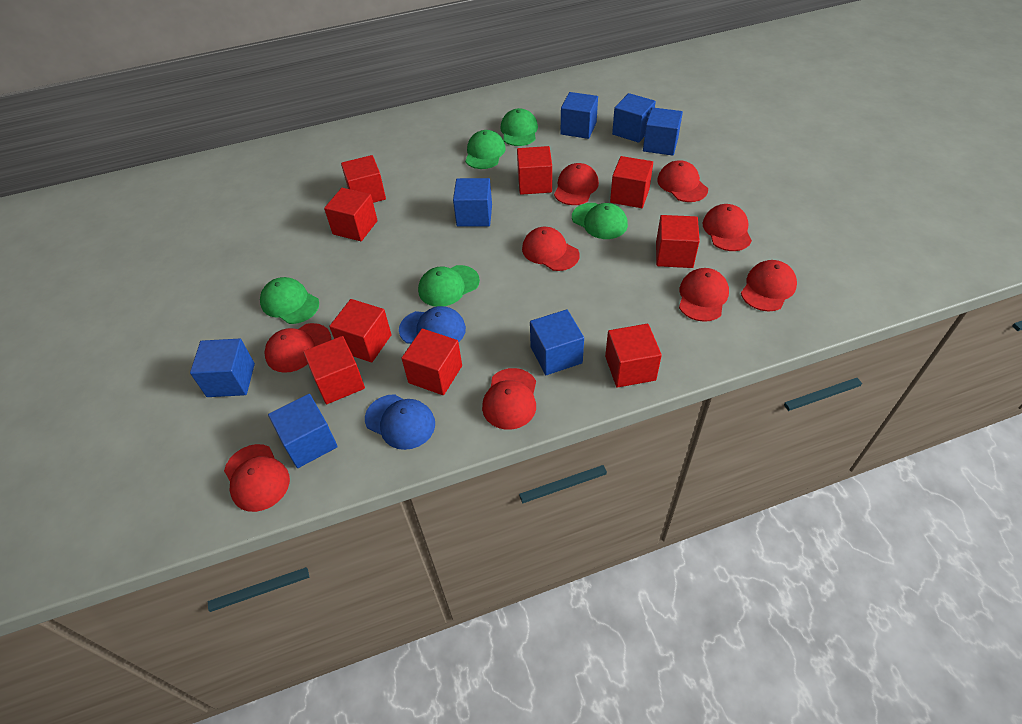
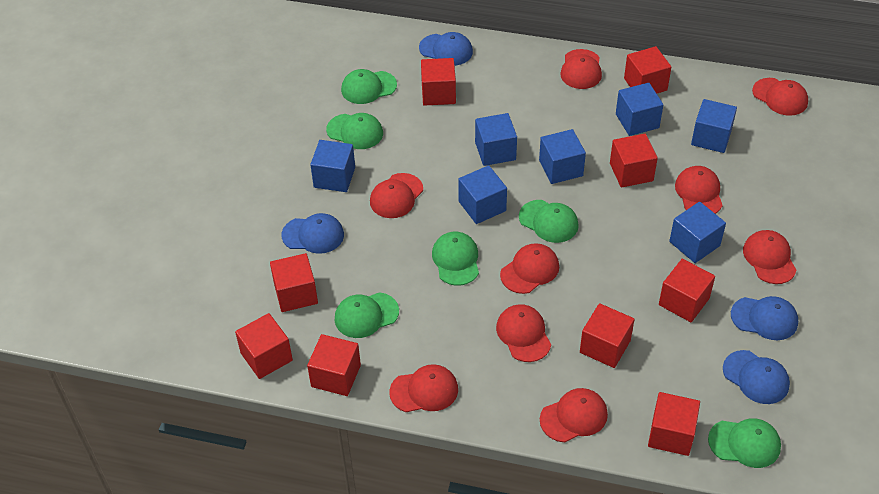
blue cap: [365,394,435,450] [399,306,466,344] = 2 -> [282,213,344,254] [419,32,473,66] [723,350,790,404] [731,296,798,340] = 4
green cap: [260,277,319,324] [418,265,480,307] [465,130,506,169] [500,108,538,146] [572,203,628,239] = 5 -> [326,113,383,149] [335,292,399,338] [341,69,397,104] [432,232,479,286] [519,200,579,243] [708,418,781,468] = 6

